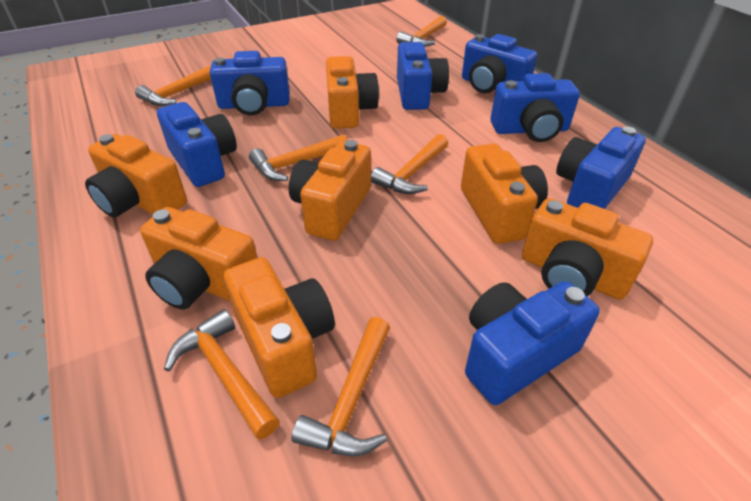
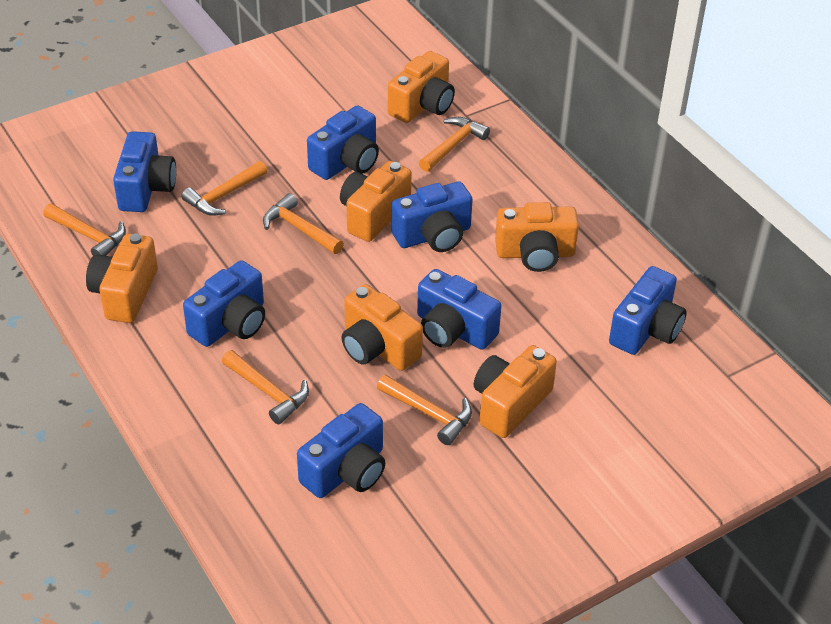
orange camera: [85,134,187,217] [140,207,257,310] [224,257,335,398] [289,140,371,241] [326,56,379,129] [461,143,548,244] [522,198,653,300] = 7 -> [86,234,158,323] [340,161,412,242] [342,284,423,371] [388,51,455,123] [474,345,557,438] [495,202,579,272] = 6

